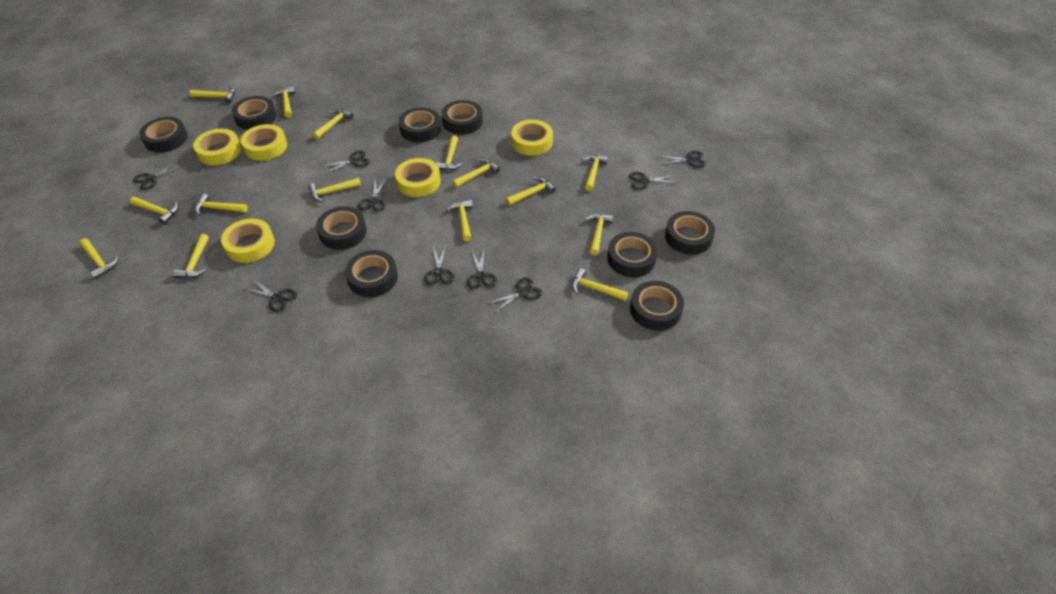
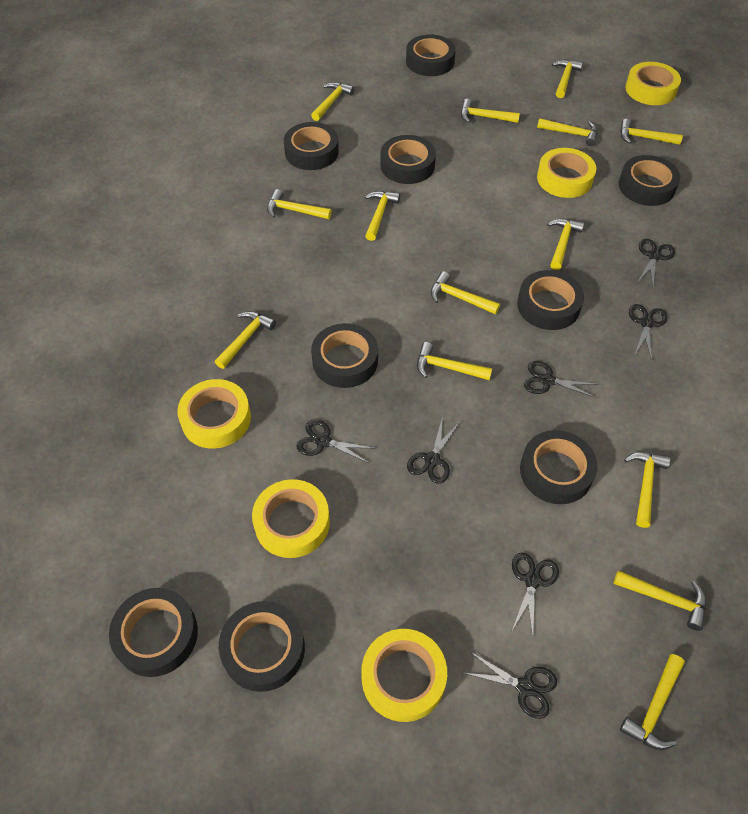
black scissors: [133,161,184,190] [245,280,297,312] [324,150,370,173] [358,178,387,211] [424,247,454,285] [467,250,497,289] [487,277,542,312] [629,172,678,190] [658,151,706,168] = 9 -> [296,420,373,463] [407,416,460,484] [464,652,557,719] [512,553,559,636] [524,361,599,398] [629,304,668,361] [637,239,675,286] = 7
yellow hammer: [79,238,119,279] [130,197,179,224] [173,234,209,278] [190,86,235,103] [194,193,248,216] [272,86,295,118] [308,178,361,202] [313,109,353,139] [436,135,463,170] [446,200,473,242] [452,159,500,188] [506,177,556,206] [571,268,628,301] [582,155,608,191] [585,214,613,255] = 15 -> [215,311,276,369] [267,189,332,219] [311,82,354,121] [365,191,400,241] [417,342,492,380] [431,271,500,314] [461,99,520,123] [537,118,598,146] [547,219,584,270] [552,60,583,98] [614,570,706,631] [620,119,683,145] [620,654,685,750] [624,452,670,528] = 14

